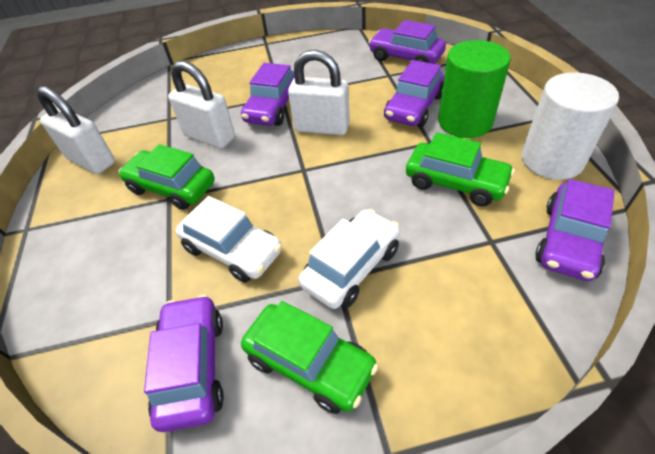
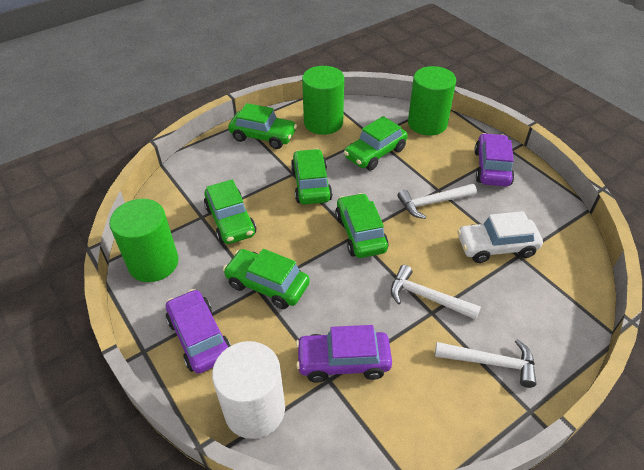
green car: [119,144,215,210] [241,301,379,414] [406,132,515,206] = 3 -> [204,179,256,244] [223,249,310,309] [228,103,297,149] [291,149,333,205] [335,193,389,258] [344,116,408,170] = 6
green cylinder: [438,40,511,138] = 1 -> [109,199,179,282] [302,66,344,135] [408,66,456,136] = 3
purple car: [144,295,224,432] [241,63,295,126] [368,20,446,64] [384,60,444,127] [535,179,615,281] = 5 -> [166,289,231,374] [296,325,392,383] [474,133,514,186] = 3
white car: [176,196,282,283] [298,209,400,309] = 2 -> [457,211,543,263] = 1
white hammer: none = 0 -> [391,265,481,320] [398,184,477,219] [435,339,536,388] = 3
white padlock: [36,86,115,174] [168,61,235,149] [288,50,350,135] = 3 -> none = 0

